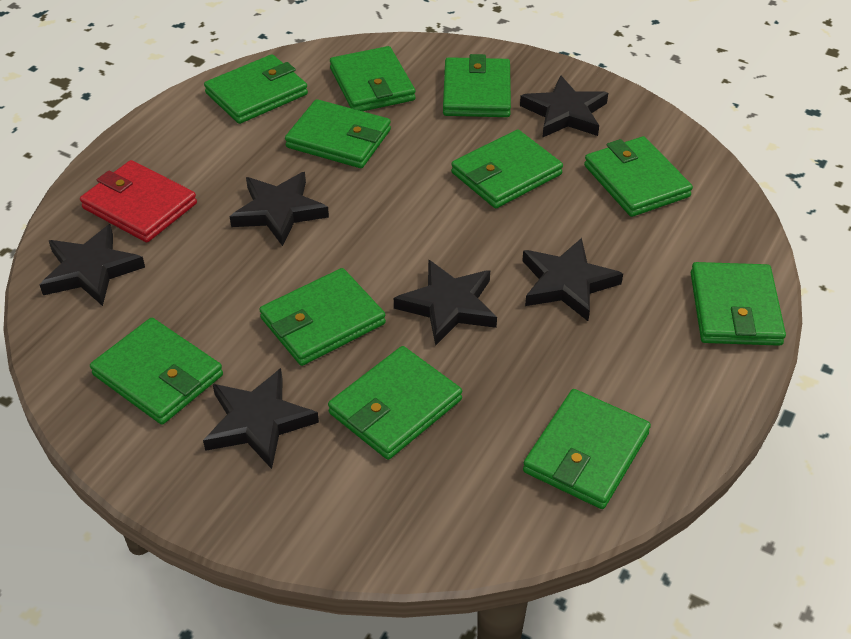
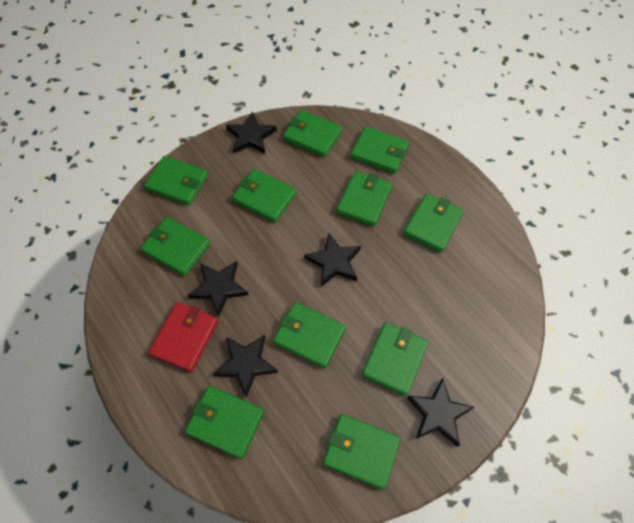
black star: [40,224,145,306] [203,368,319,469] [230,172,329,246] [394,259,497,346] [520,75,608,138] [522,238,623,321] = 6 -> [187,261,249,317] [213,335,278,398] [226,111,277,154] [304,233,361,287] [407,378,474,447] = 5

